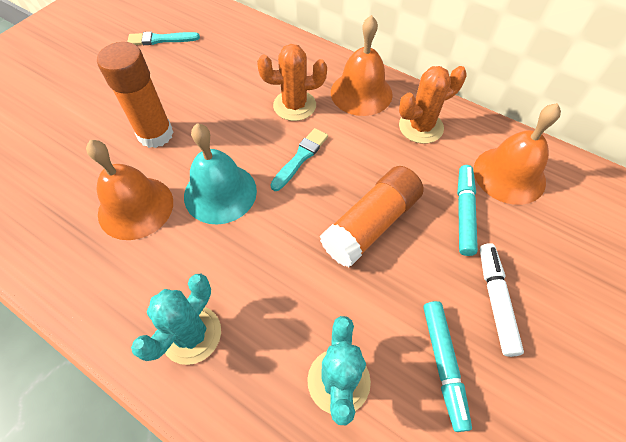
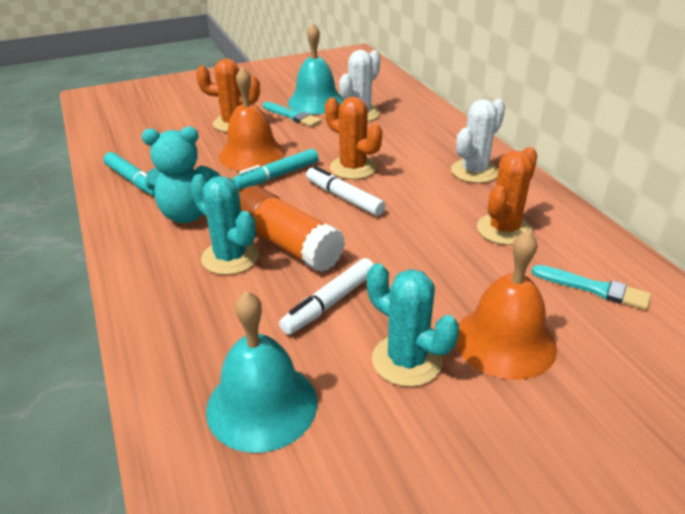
orange bell: [86,140,173,240] [331,15,393,116] [474,103,561,205] = 3 -> [219,67,285,171] [456,230,557,380] = 2
orange cactus: [257,44,327,121] [399,66,467,144] = 2 -> [196,58,260,132] [325,97,382,179] [477,147,538,245] = 3
orange glue stick: [97,42,174,148] [320,166,424,267] = 2 -> [239,186,345,272] = 1
turquoise bell: [184,123,257,225] = 1 -> [206,291,317,453] [288,24,344,114] = 2
turquoise teddy bear: none = 0 -> [142,127,221,223] = 1
white cactus: none = 0 -> [339,50,380,122] [451,99,505,183] = 2
white marker: [480,243,524,357] = 1 -> [279,258,374,335] [306,166,386,216] = 2

